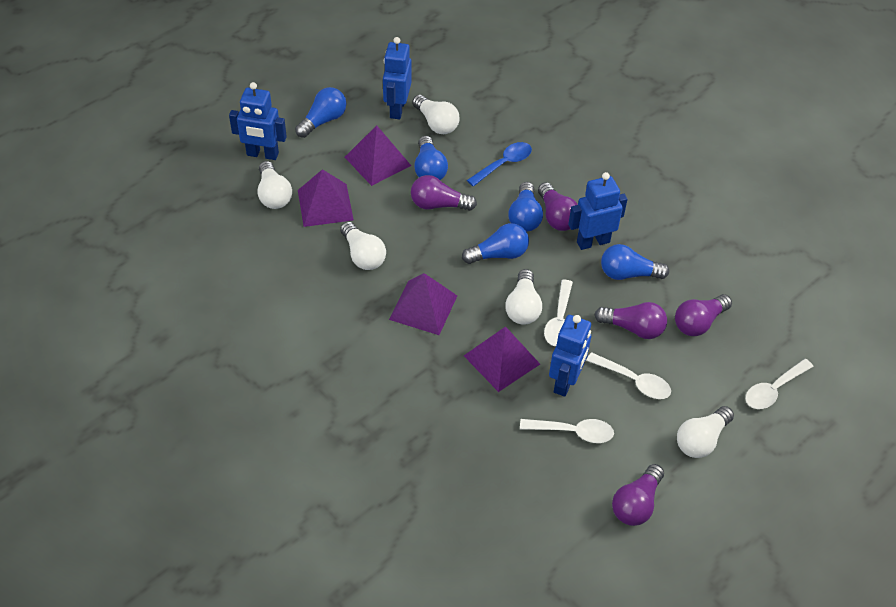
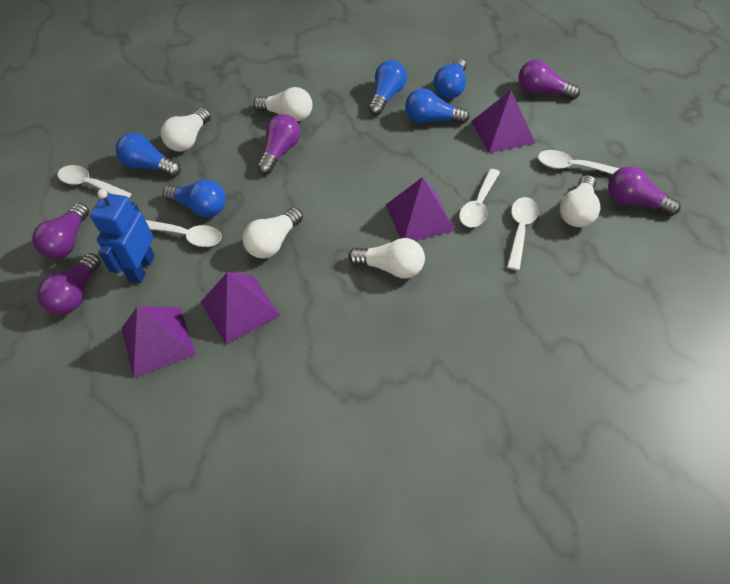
blue robot: [229,82,287,160] [383,37,412,119] [549,315,591,397] [568,172,628,250] = 4 -> [90,189,155,283] = 1
blue spoon: [467,142,532,186] = 1 -> none = 0
white spoon: [520,419,614,443] [544,280,573,346] [586,352,671,399] [745,359,813,409] = 4 -> [57,165,132,198] [146,220,222,247] [459,169,500,228] [507,197,538,270] [538,150,620,174] = 5

